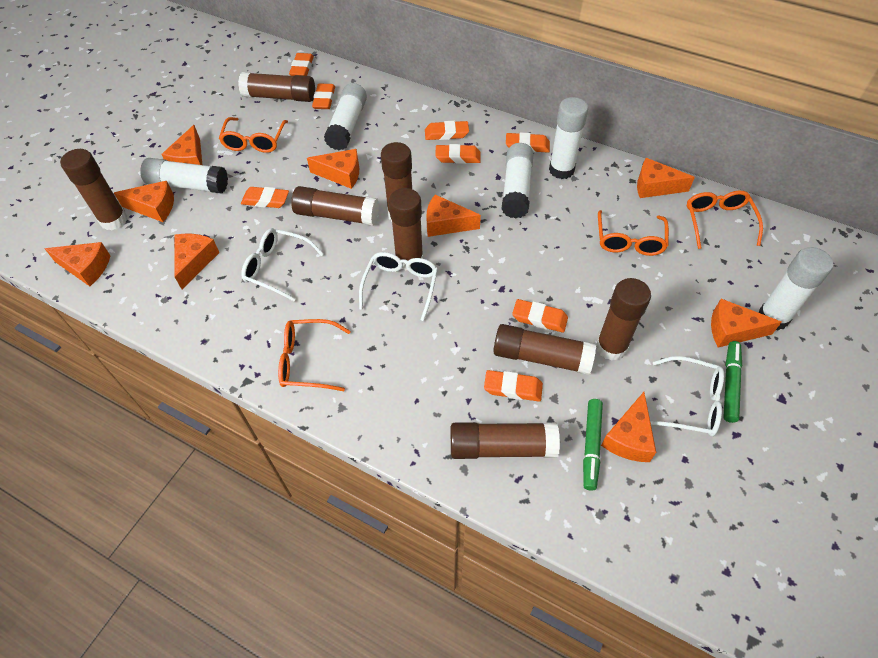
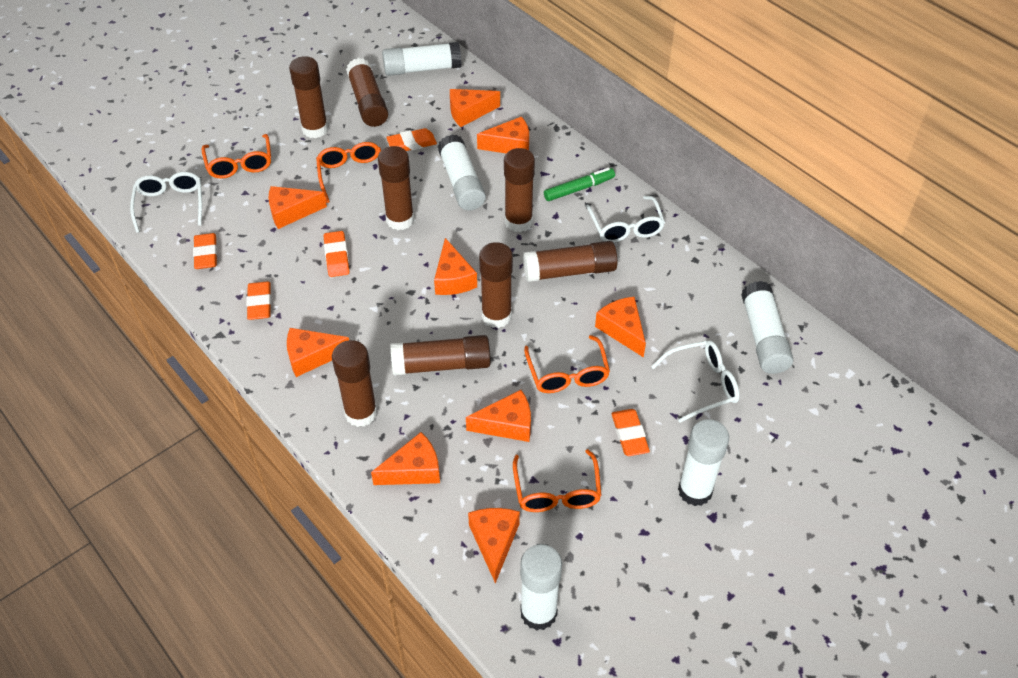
green marker: [583,399,603,491] [723,341,742,423] = 2 -> [544,168,615,201] = 1
orange eraser: [241,187,289,208] [289,53,314,76] [312,84,335,109] [425,121,469,140] [435,144,481,164] [484,370,543,402] [506,132,550,153] [512,299,568,333] = 8 -> [193,233,217,269] [246,281,271,320] [324,231,349,277] [386,128,437,151] [612,409,650,456] = 5

